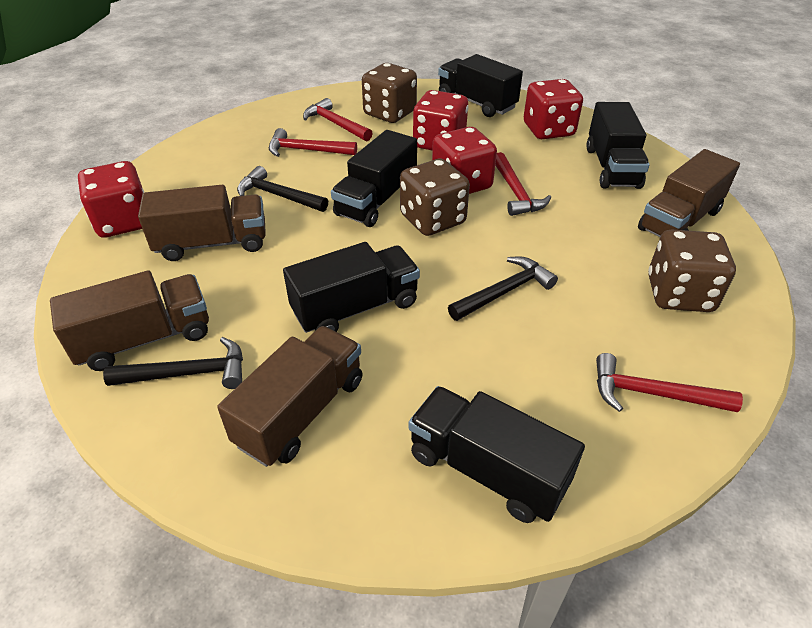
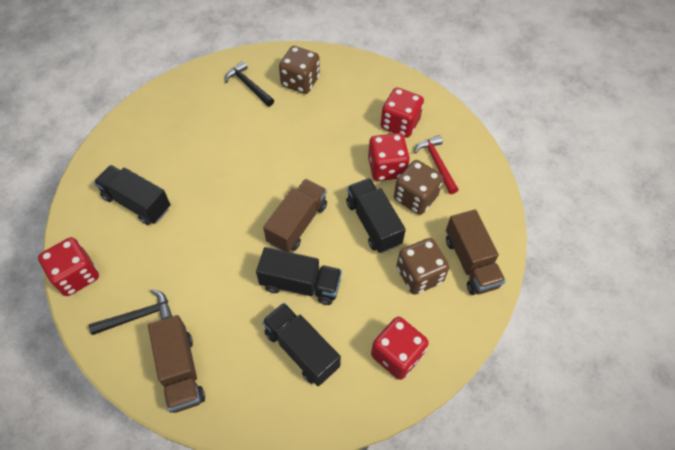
black hammer: [103,337,243,389] [237,166,328,212] [448,256,558,321] = 3 -> [89,289,172,335] [225,61,274,107] = 2
black truck: [283,242,420,333] [331,130,417,227] [409,386,585,523] [438,54,523,117] [587,102,650,189] = 5 -> [94,165,170,225] [256,247,342,305] [262,303,341,386] [346,178,406,253] = 4
brown truck: [50,270,209,371] [138,185,266,261] [217,326,363,467] [638,149,740,237] = 4 -> [148,315,205,413] [263,179,327,252] [446,209,506,295] = 3
red hammer: [269,128,357,157] [303,98,373,141] [495,152,551,216] [596,353,743,412] = 4 -> [414,135,458,194] = 1

